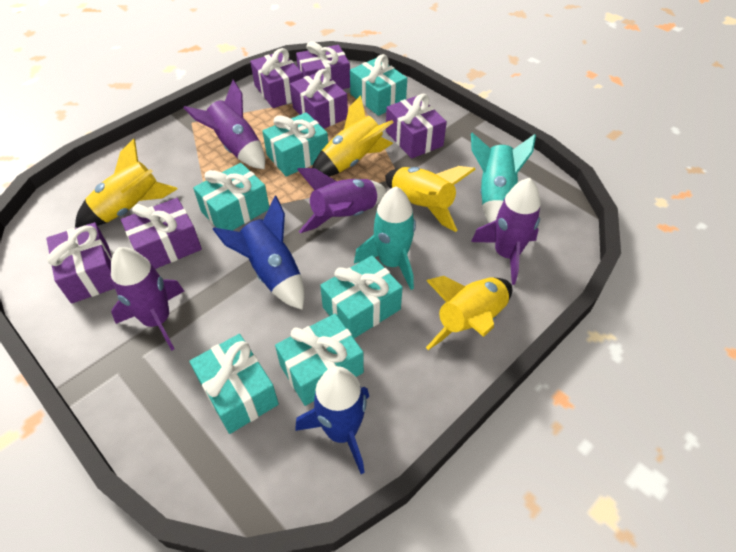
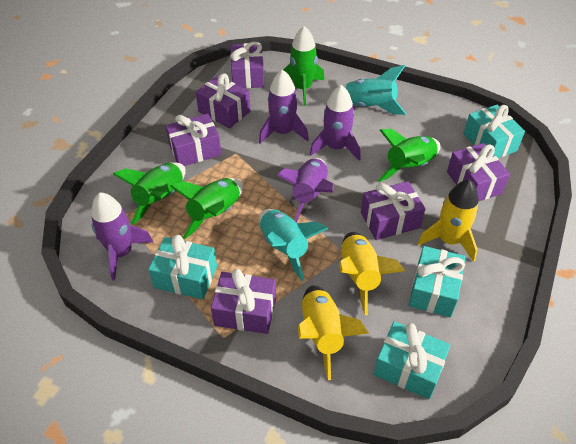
blue rocket: [213,196,305,310] [295,366,369,474] = 2 -> none = 0
green rocket: none = 0 -> [113,162,186,226] [170,178,243,239] [283,26,325,106] [378,129,441,182] = 4
turquoise gift: [189,334,279,434] [193,163,269,231] [263,112,328,177] [275,314,364,406] [320,256,403,338] [350,54,407,116] = 6 -> [148,235,217,299] [374,321,450,399] [409,246,465,317] [463,105,525,158] = 4
yellow rocket: [75,138,178,228] [312,95,394,177] [385,166,476,232] [426,276,512,350] = 4 -> [298,286,369,380] [339,232,405,315] [417,179,479,262] = 3

